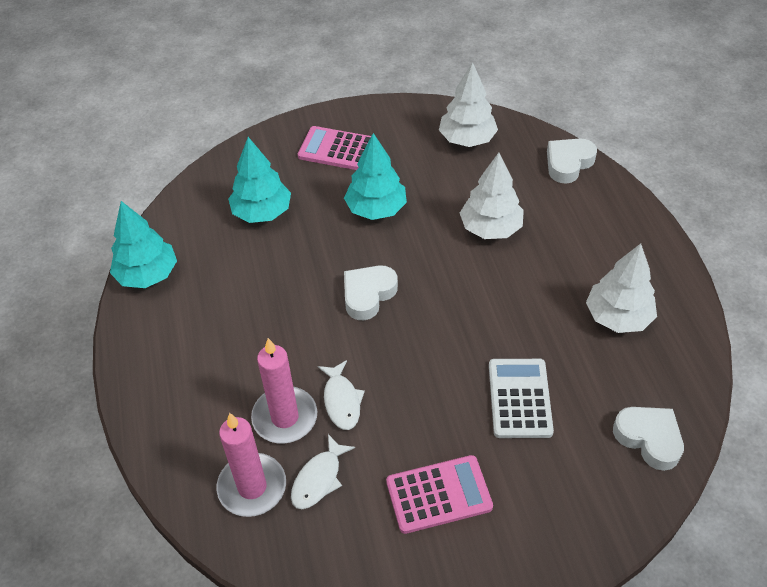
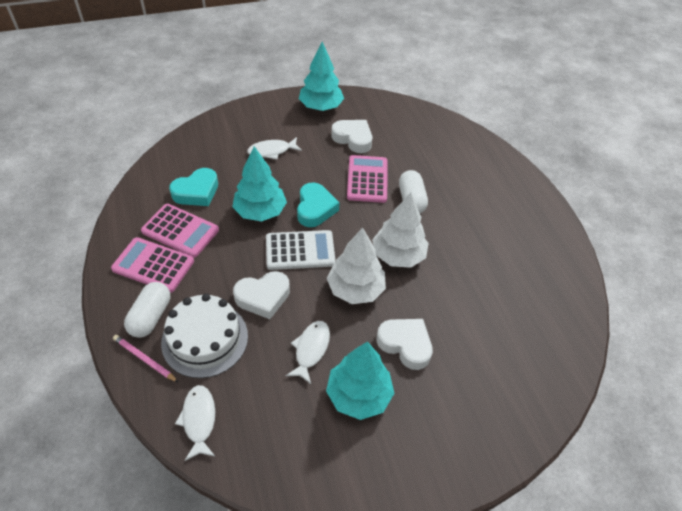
pink calculator: [298,126,371,170] [386,455,493,534] = 2 -> [111,237,194,293] [141,204,219,258] [347,155,387,203] = 3
pink candle: [217,413,286,517] [251,338,317,443] = 2 -> none = 0
pink pencil: none = 0 -> [113,335,178,382] = 1
turquoise heart: none = 0 -> [169,168,218,206] [297,183,340,227] = 2
white cake: none = 0 -> [161,293,248,378] = 1
white capsule: none = 0 -> [124,282,170,338] [399,170,428,213] = 2
white fish: [291,434,355,509] [318,360,365,430] = 2 -> [175,385,215,461] [247,137,302,159] [286,321,330,384] = 3
white tree: [439,62,498,147] [460,153,524,239] [586,243,657,333] = 3 -> [327,228,386,304] [372,193,429,268] = 2

